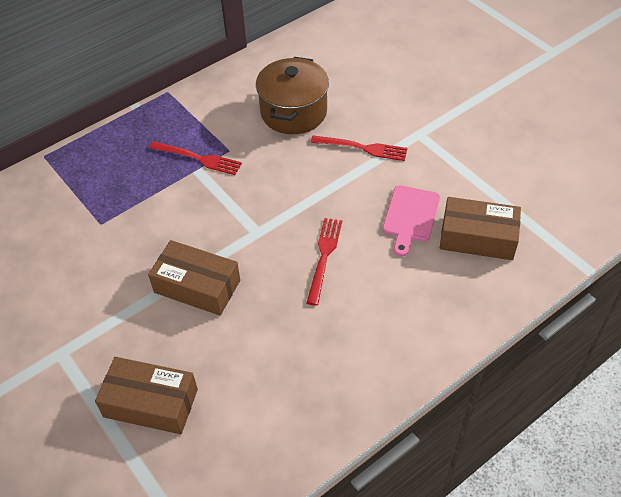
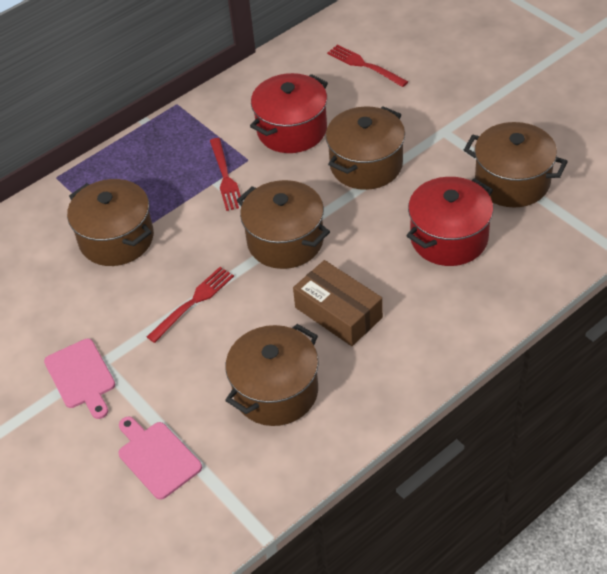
brown box: [95,357,198,434] [148,240,240,316] [440,197,521,260] = 3 -> [293,260,383,346] = 1
brown pot: [256,57,329,134] = 1 -> [67,179,154,266] [225,324,319,426] [237,180,330,269] [326,106,405,190] [464,122,568,208] = 5
pink cutting board: [383,185,440,256] = 1 -> [44,339,115,419] [118,417,202,500] = 2
red pot: none = 0 -> [250,73,328,153] [407,177,493,266] = 2

